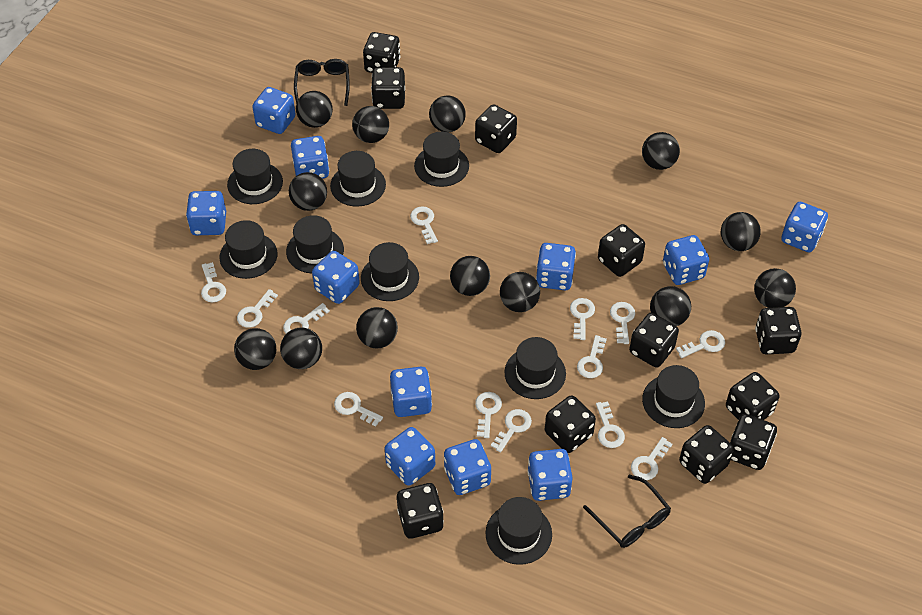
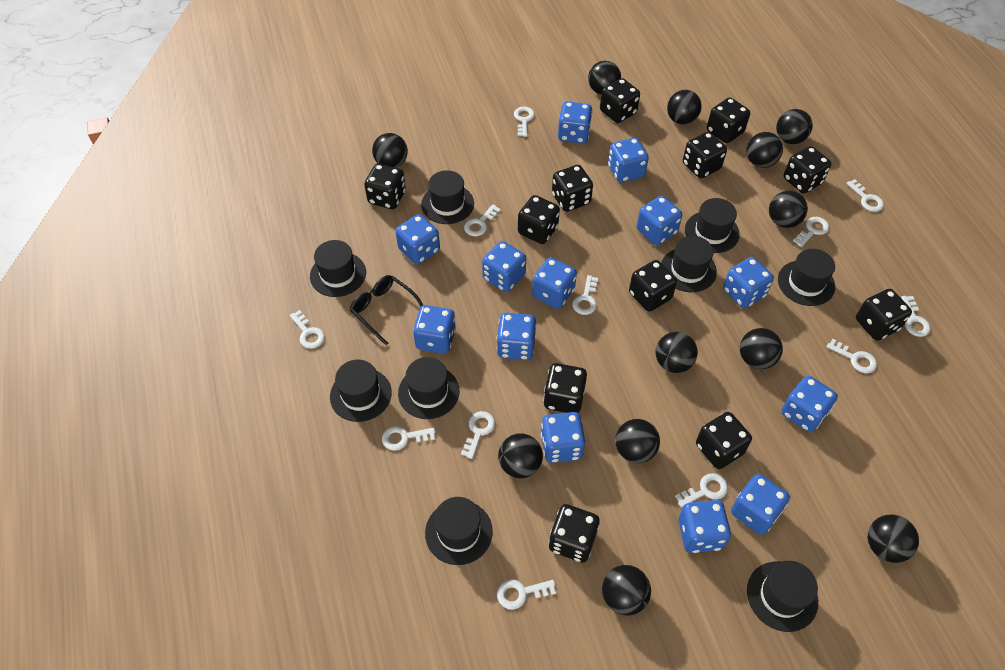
black ball: [234,328,276,370] [280,328,322,369] [289,172,327,211] [296,91,333,128] [352,106,389,143] [356,307,398,349] [429,95,466,132] [450,256,490,296] [500,272,540,312] [642,132,680,170] [650,286,691,326] [721,212,761,251] [754,268,796,308] = 13 -> [372,133,408,168] [498,433,543,478] [588,61,621,95] [602,565,651,616] [615,419,660,463] [656,332,698,373] [667,90,702,125] [740,328,783,369] [746,132,783,168] [769,191,808,228] [776,109,813,144] [868,515,919,563] = 12
black dice: [363,32,400,73] [371,67,405,109] [397,483,444,539] [475,104,517,153] [545,395,596,453] [598,224,645,277] [629,313,679,368] [679,425,734,484] [726,372,779,420] [730,414,777,470] [755,307,802,354] = 11 -> [364,163,406,209] [518,195,560,244] [543,363,587,413] [549,504,600,563] [552,165,593,212] [600,78,640,123] [629,260,677,312] [683,132,727,178] [696,412,752,469] [707,97,750,143] [784,146,831,194] [856,289,912,341] = 12
black glasses: [294,59,350,106] [583,474,671,548] = 2 -> [350,275,423,346] = 1
blue dice: [186,191,226,235] [252,87,296,134] [291,136,329,179] [312,251,360,304] [385,427,435,486] [390,367,432,417] [444,439,491,495] [527,449,573,501] [536,243,576,290] [663,235,709,285] [781,202,828,252] = 11 -> [395,214,440,265] [413,305,456,354] [482,241,526,292] [497,313,537,360] [532,257,577,309] [541,412,585,463] [558,101,592,144] [608,138,649,183] [637,196,682,245] [678,500,731,553] [723,257,774,308] [731,474,790,535] [781,376,838,432] = 13
white key: [201,262,226,302] [237,289,278,328] [283,303,330,334] [334,392,383,427] [410,207,438,244] [475,392,502,438] [491,409,532,452] [570,298,595,340] [577,335,607,378] [596,402,625,448] [610,302,635,344] [631,437,672,480] [676,330,725,358] = 13 -> [290,310,325,349] [382,426,435,450] [461,411,495,459] [464,204,501,236] [497,580,556,609] [514,107,535,137] [572,275,598,315] [675,473,728,507] [793,217,829,247] [827,339,877,373] [846,179,884,212] [901,296,931,337] = 12

